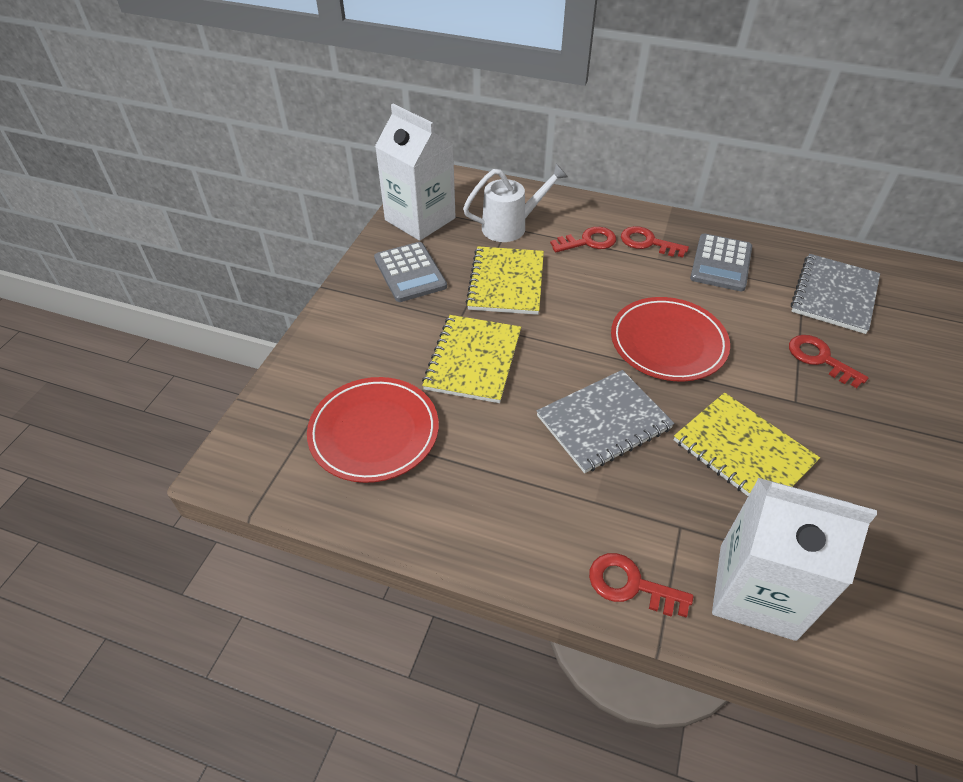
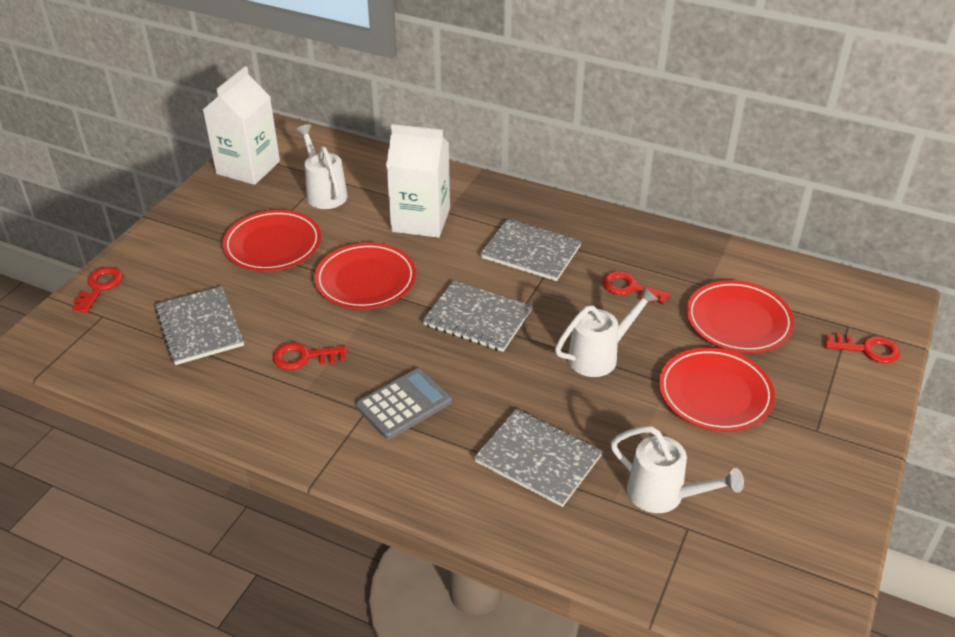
grey calculator: [374,242,447,302] [690,233,752,292] = 2 -> [356,368,452,439] = 1
grey notebook: [536,370,674,473] [791,254,880,334] = 2 -> [155,286,244,365] [422,280,532,352] [474,409,603,507] [480,219,582,281] = 4
red plate: [307,377,439,483] [611,297,730,381] = 2 -> [223,210,321,271] [314,243,416,309] [659,348,775,432] [686,280,794,353] = 4
white watering can: [463,163,568,242] = 1 -> [296,124,348,209] [555,286,659,377] [611,426,744,513] = 3
yellow notebook: [422,315,521,403] [466,246,544,315] [674,392,820,496] = 3 -> none = 0

